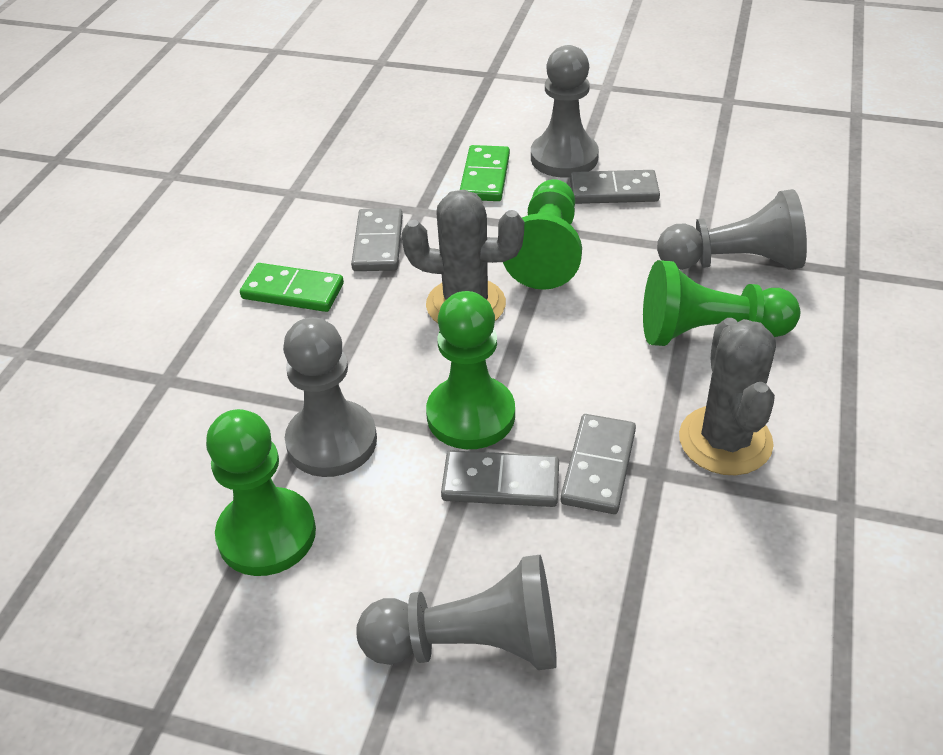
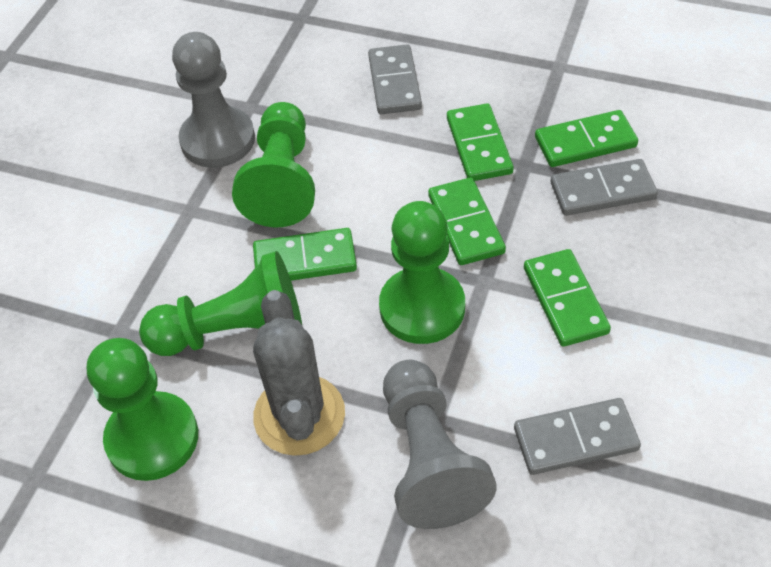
green domino: [240,263,344,312] [460,145,510,201] = 2 -> [253,228,357,281] [428,177,506,265] [447,103,514,181] [524,249,611,347] [535,110,638,167] = 5
grey cactus: [402,189,524,323] [679,318,776,476] = 2 -> [253,290,345,456] = 1
grey domino: [351,208,403,271] [441,450,559,507] [561,414,636,514] [570,170,660,204] = 4 -> [368,44,422,114] [514,398,641,475] [551,159,658,216] = 3
grey pawn: [283,317,377,477] [356,555,557,670] [531,45,599,178] [657,189,807,270] = 4 -> [172,32,255,168] [383,360,497,529] = 2

